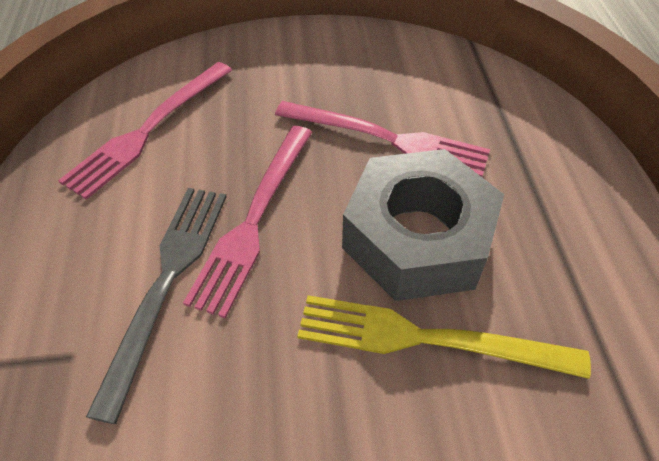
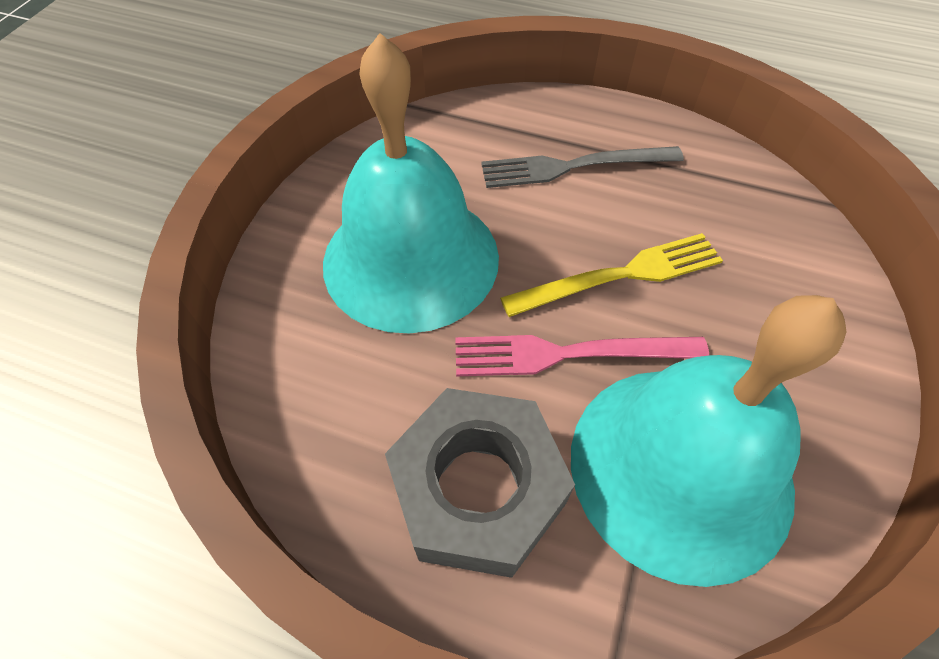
pink fork: [58,62,232,200] [183,126,312,319] [275,101,490,177] = 3 -> [455,335,709,376] = 1
turquoise bell: none = 0 -> [323,33,499,334] [571,295,847,587] = 2

